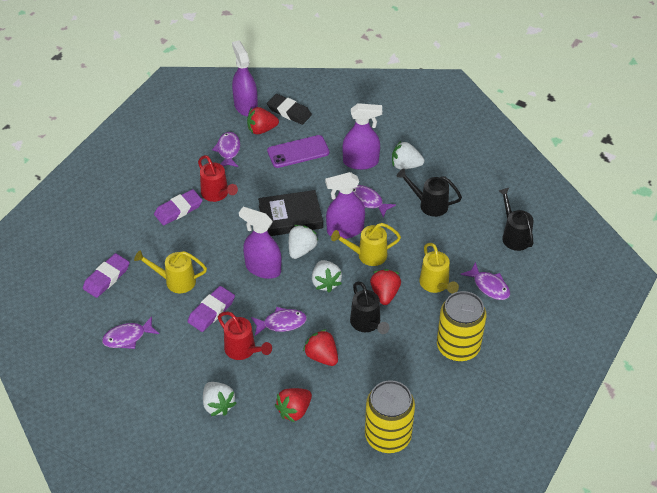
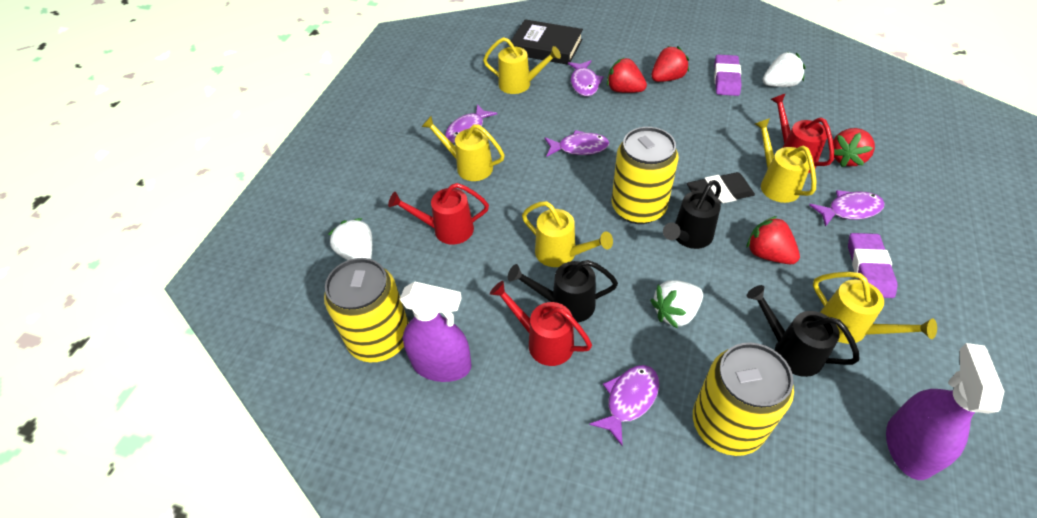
purple eraser: [83,253,130,298] [154,189,203,226] [187,286,235,332] = 3 -> [714,55,742,96] [848,233,898,298] = 2
purple phone: [267,135,330,168] = 1 -> none = 0
purple spray bottle: [232,41,258,116] [239,207,281,279] [325,172,365,239] [343,103,382,170] = 4 -> [399,282,471,382] [886,343,1004,480] = 2
red watering can: [198,155,238,202] [218,312,272,360] = 2 -> [388,183,489,245] [490,281,592,366] [770,93,834,173] = 3
white strawberry: [203,382,237,416] [289,225,319,259] [312,260,342,293] [392,141,424,169] = 4 -> [328,218,372,260] [650,280,703,329] [762,52,805,87] = 3
yellow can: [365,380,415,453] [437,291,486,361] = 2 -> [324,258,409,362] [612,127,679,224] [693,342,794,456] = 3
yellow watering can: [134,250,207,293] [331,223,401,266] [419,243,459,294] = 3 -> [422,116,505,181] [483,37,561,94] [522,201,613,267] [755,118,816,203] [813,272,937,344] = 5

